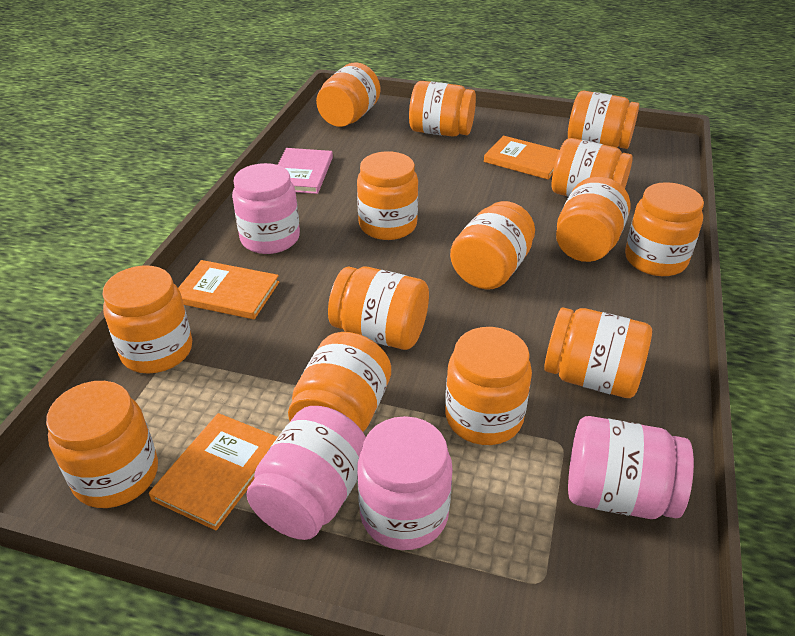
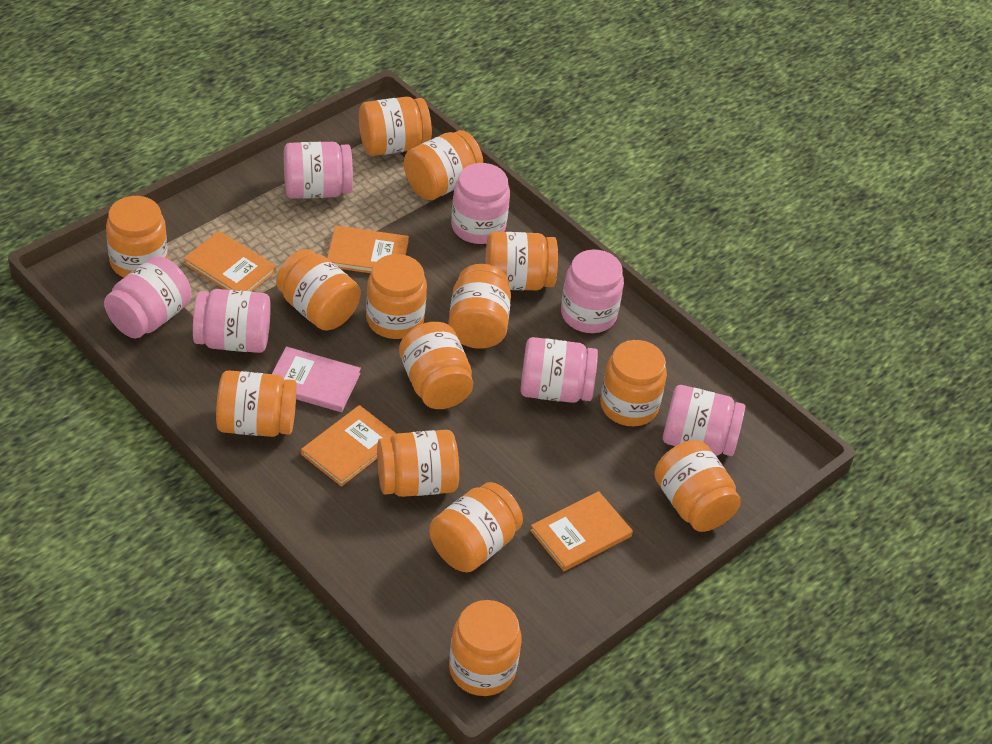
orange book: [149,413,278,531] [178,260,279,319] [484,136,559,180] = 3 -> [184,231,276,291] [301,405,397,487] [327,226,409,273] [530,491,633,571] = 4
pink jar: [232,163,300,254] [246,406,366,540] [357,416,453,550] [568,416,694,519] = 4 -> [104,256,192,339] [193,289,271,353] [284,142,353,199] [451,163,510,244] [521,337,598,403] [561,249,624,333] [663,385,746,456] = 7

